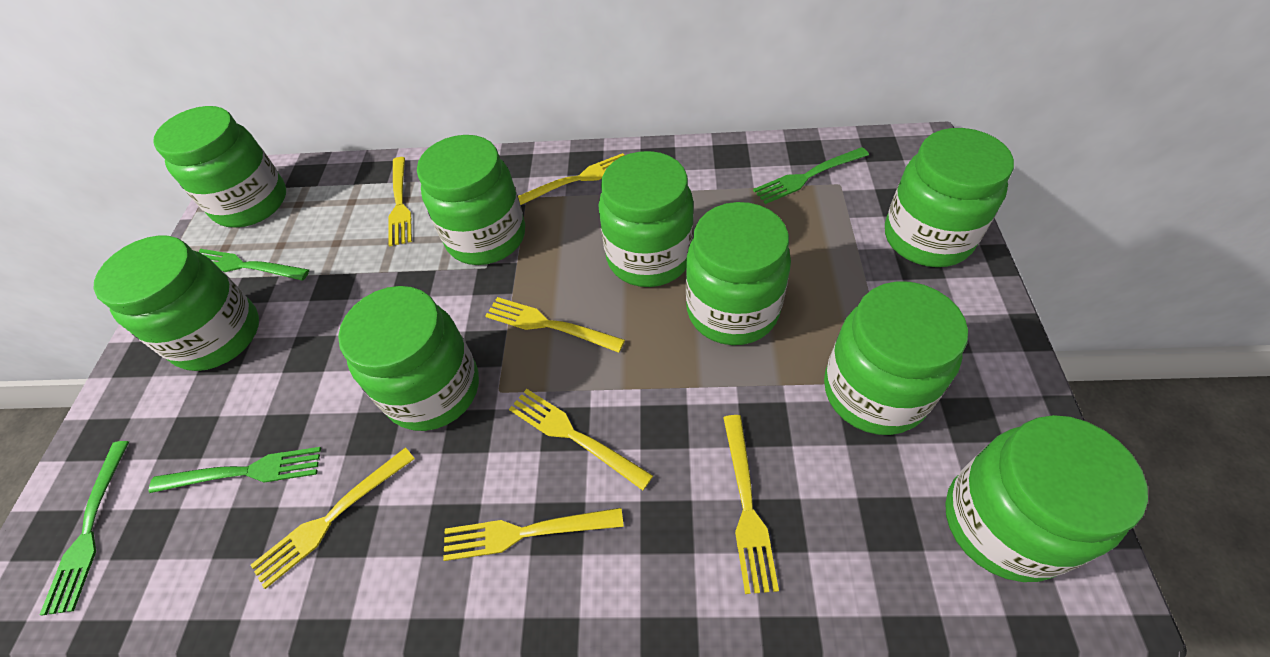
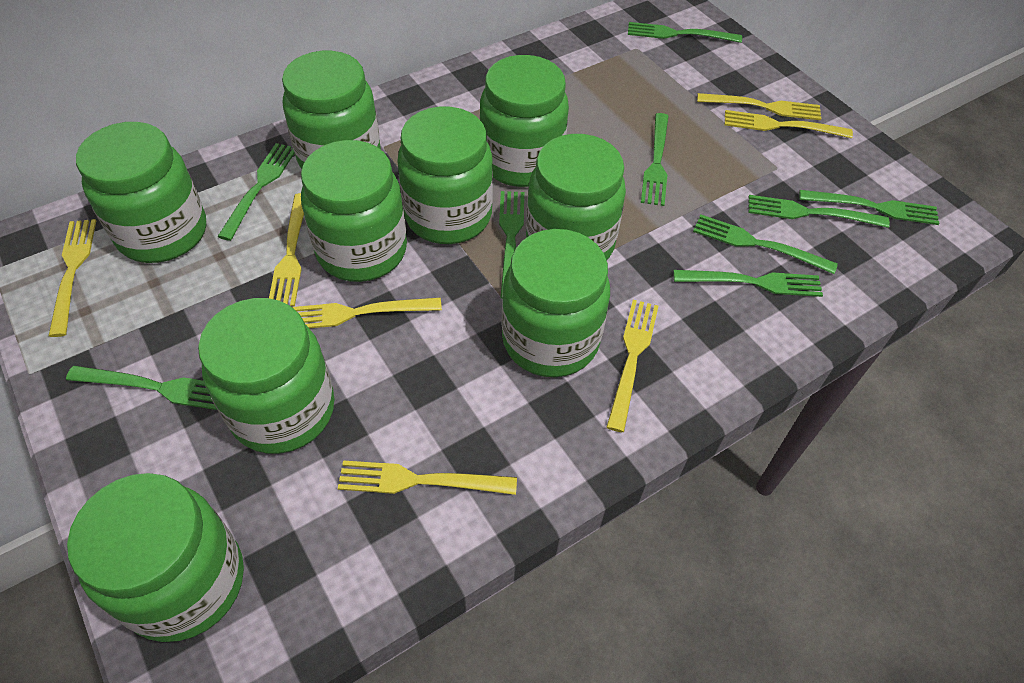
green fork: [39,441,129,615] [149,447,321,493] [199,249,309,280] [753,147,869,204] = 4 -> [66,366,217,410] [217,143,295,241] [499,191,524,299] [628,22,742,43] [641,113,669,206] [673,270,823,297] [693,215,838,274] [749,195,890,228] [799,190,940,225] = 9

